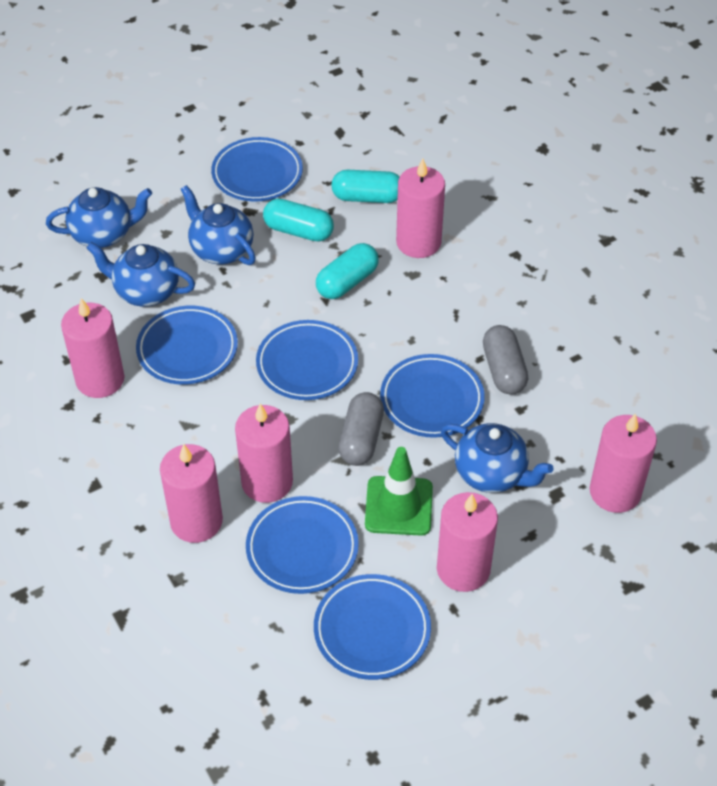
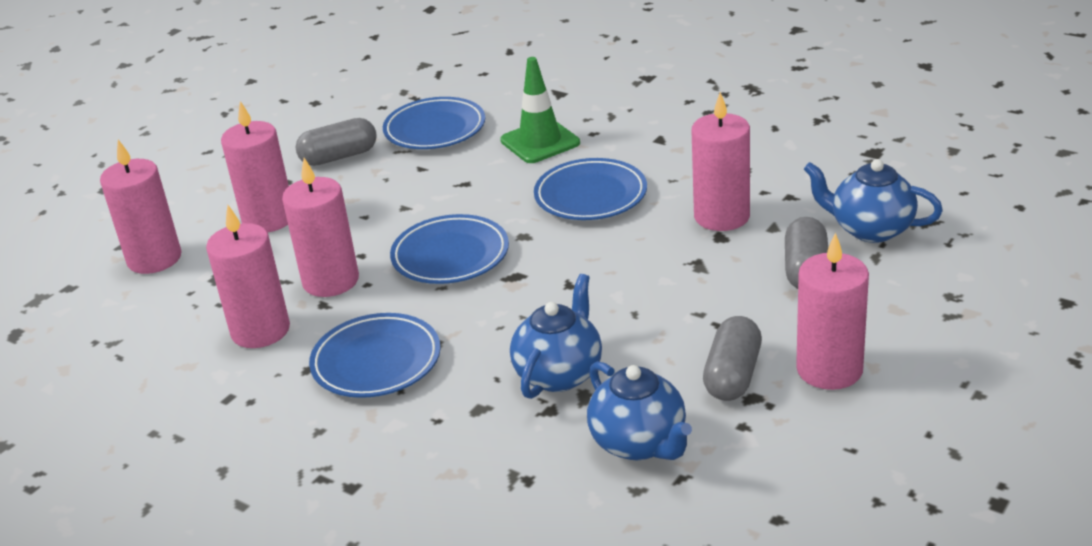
blue plate: [136,306,238,384] [211,137,303,202] [246,496,359,594] [256,320,358,400] [314,574,431,680] [380,354,485,438] = 6 -> [309,313,441,398] [383,97,485,149] [390,214,509,284] [534,158,647,220] = 4
blue teapot: [46,187,152,248] [87,242,195,307] [181,185,256,265] [441,423,553,493] = 4 -> [510,274,602,399] [587,361,692,460] [804,159,943,243] = 3
grey capsule: [338,392,384,466] [483,325,528,395] = 2 -> [296,118,377,166] [703,316,762,401] [785,217,828,289] = 3
turquoise capsule: [263,198,334,242] [316,243,379,299] [331,170,399,203] = 3 -> none = 0

